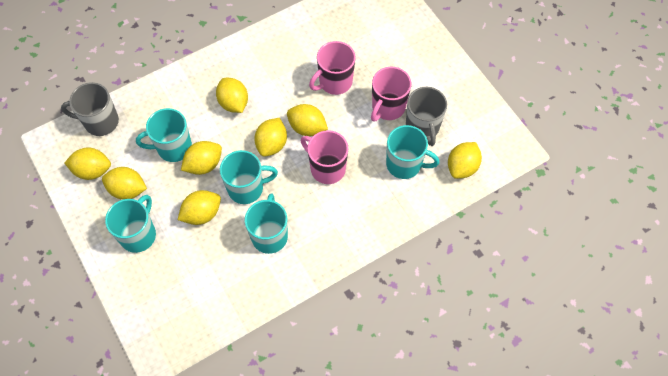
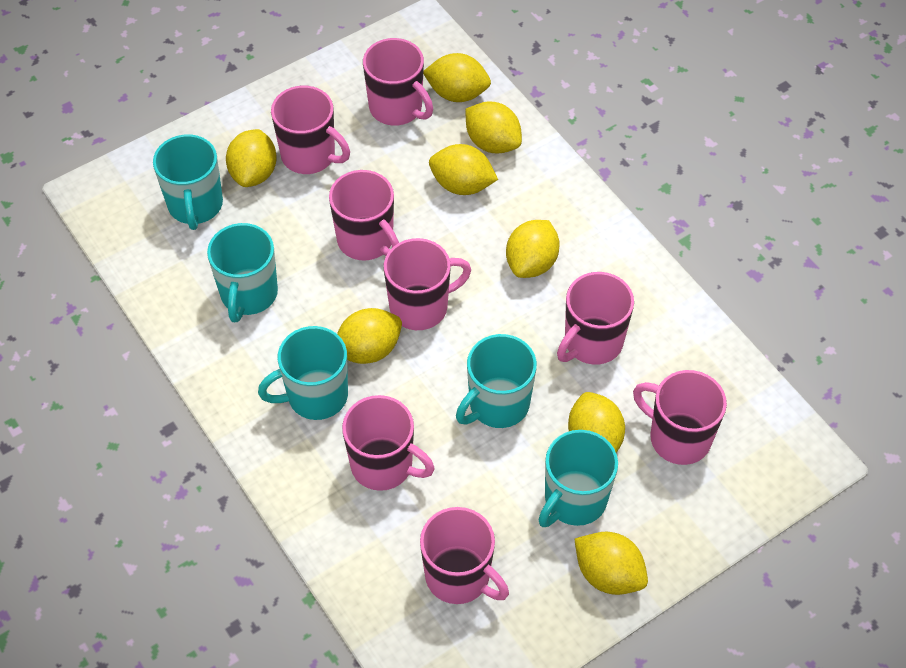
grey mug: [61,82,119,136] [406,87,447,146] = 2 -> none = 0
pink mug: [301,130,349,184] [309,41,356,95] [371,67,411,121] = 3 -> [271,86,350,174] [329,170,399,261] [342,395,435,491] [363,38,433,126] [384,238,471,330] [420,507,509,604] [557,272,634,365] [633,370,727,465] = 8

